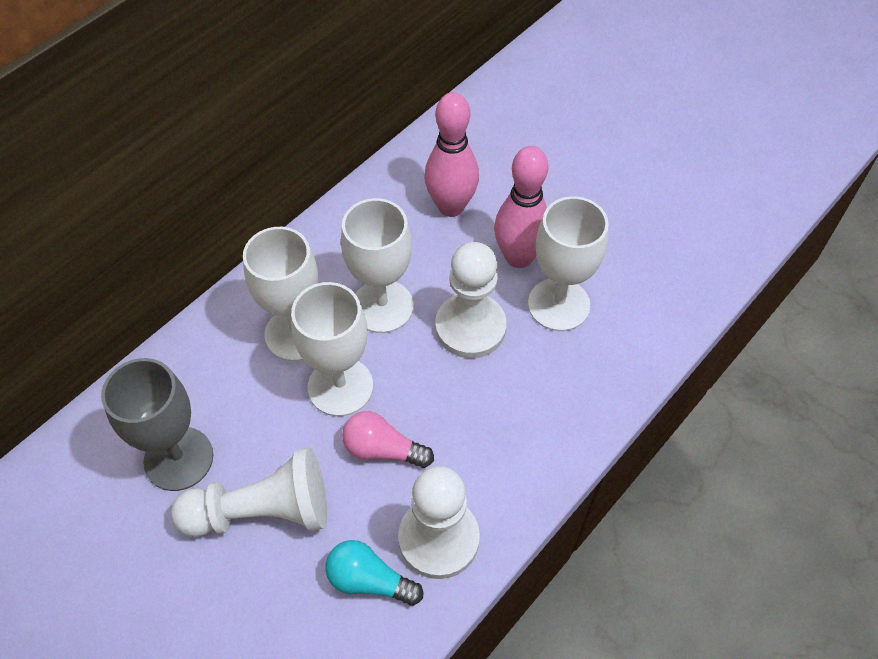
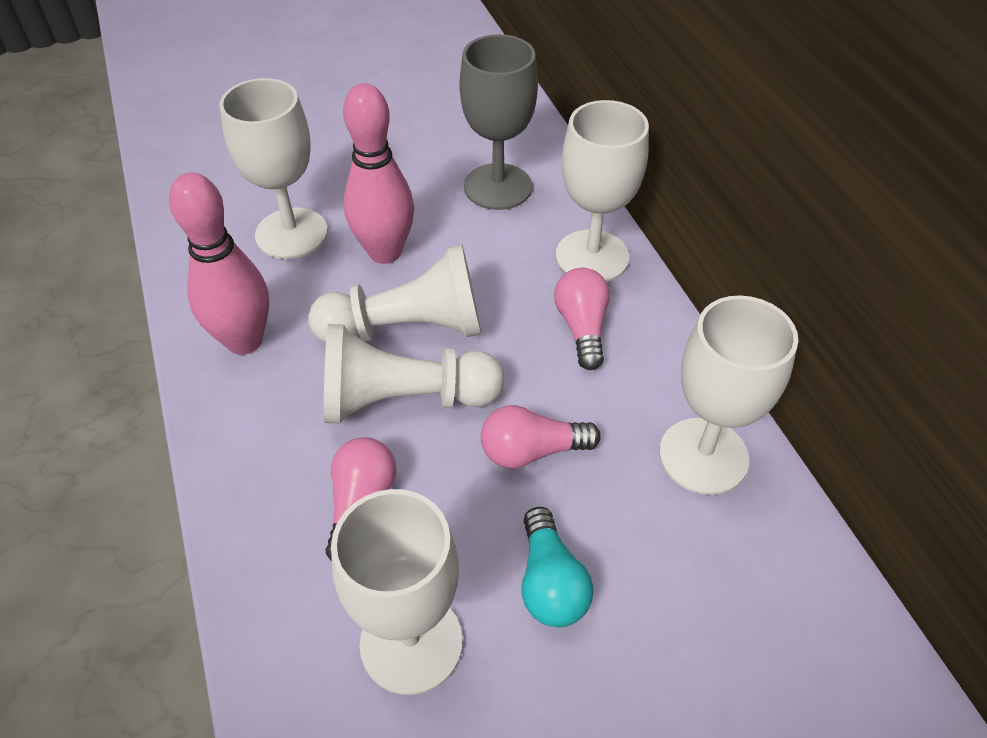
pink light bulb: [342,411,434,468] = 1 -> [325,438,397,561] [481,405,601,468] [554,268,610,370] = 3
white pawn: [171,447,327,537] [398,466,480,579] [435,242,507,358] = 3 -> [308,245,481,343] [324,324,504,423] = 2

